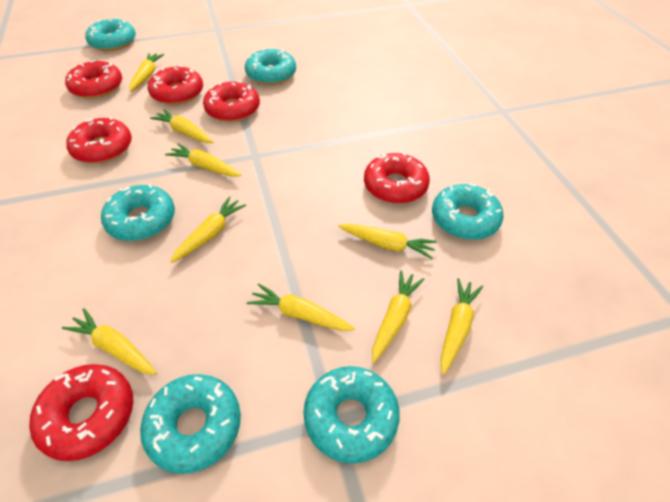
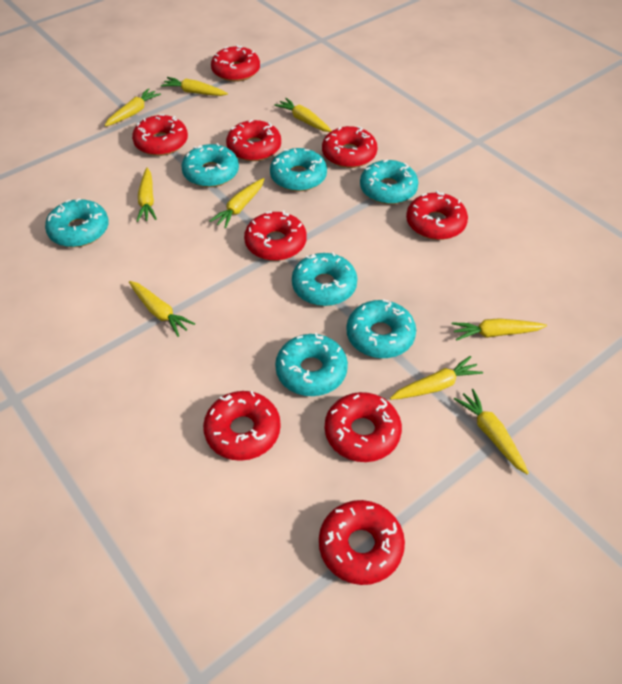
red donut: [29,364,133,461] [65,60,122,99] [66,117,132,163] [148,65,203,105] [203,81,260,122] [364,152,430,204] = 6 -> [132,114,188,156] [203,391,281,461] [211,45,260,82] [226,120,281,161] [244,211,307,261] [319,500,405,585] [322,126,377,168] [325,392,402,462] [406,191,468,240] = 9
turquoise donut: [85,18,136,51] [101,184,175,241] [140,374,241,474] [245,49,296,85] [303,366,400,464] [432,184,504,240] = 6 -> [45,198,108,247] [181,143,239,187] [270,148,327,191] [275,333,348,396] [292,252,357,306] [346,299,416,358] [360,160,418,204] = 7

